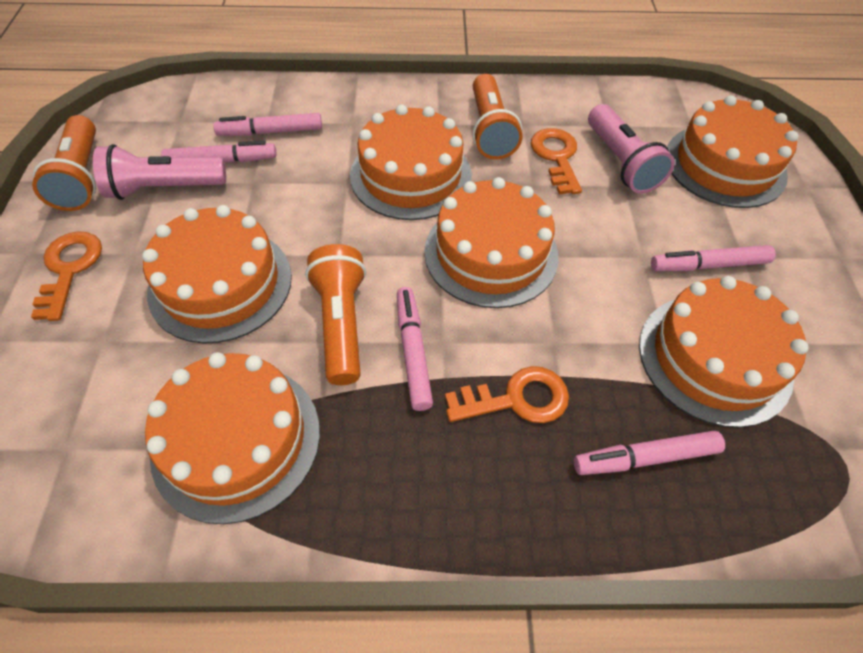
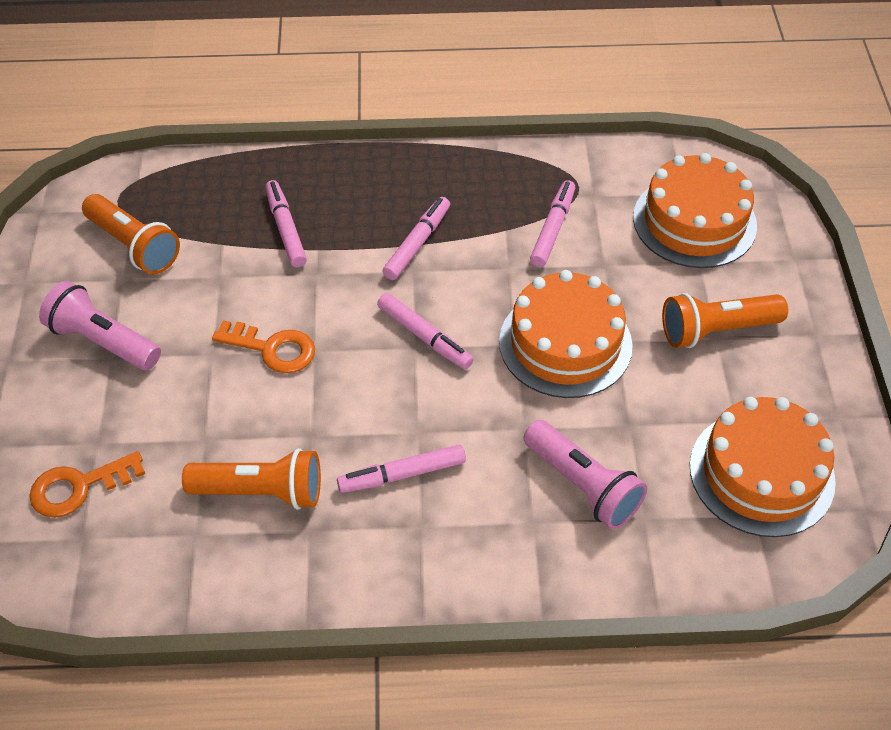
orange cake: [142,205,292,344] [145,352,320,524] [350,104,472,220] [424,177,559,308] [639,276,809,428] [667,96,798,208] = 6 -> [499,270,633,398] [633,153,757,268] [690,397,836,537] = 3
orange key: [31,231,102,321] [445,366,569,423] [531,128,582,195] = 3 -> [29,451,145,518] [212,320,315,373] = 2

